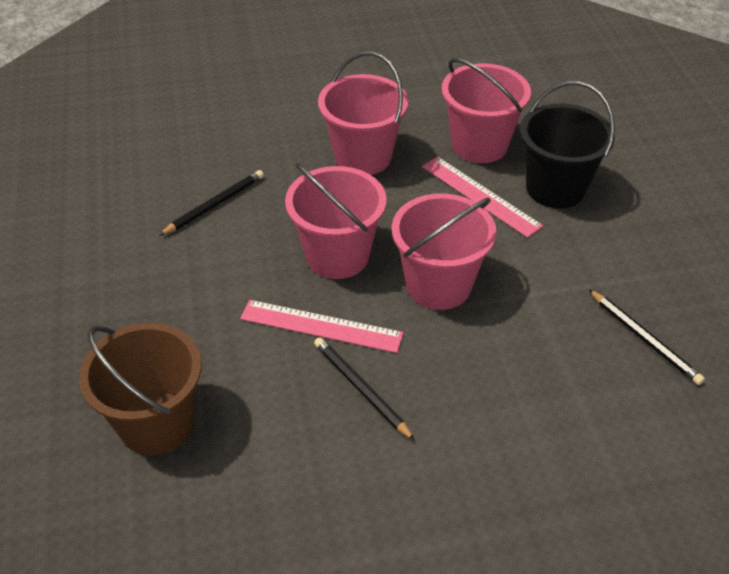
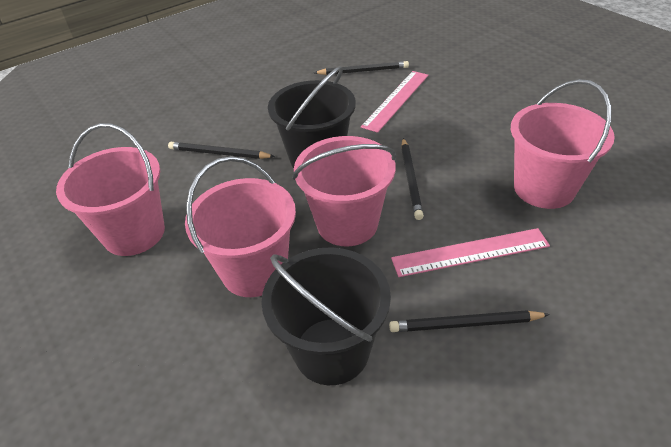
black bucket: [520,81,615,209] = 1 -> [261,247,391,385] [268,66,356,169] = 2
black pencil: [159,170,264,236] [314,337,415,441] [589,289,705,385] = 3 -> [168,142,275,159] [314,61,409,75] [389,310,550,332] [401,138,424,220] = 4
brown bucket: [79,323,201,455] = 1 -> none = 0

